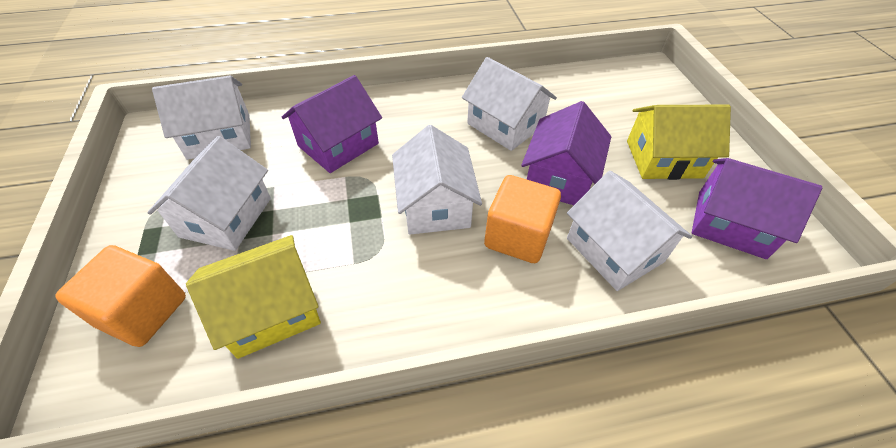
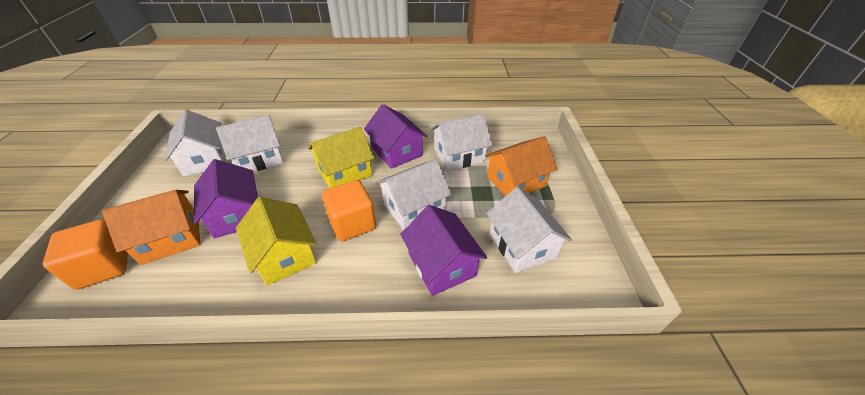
orange house: none = 0 -> [102,190,200,265] [485,136,557,196] = 2

